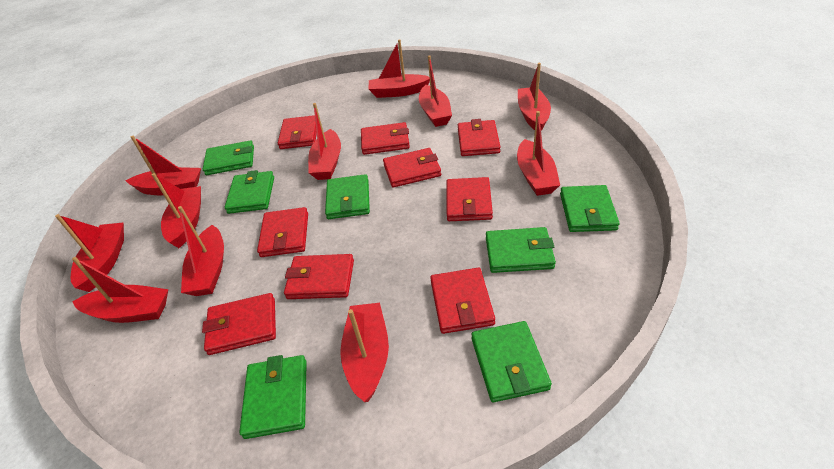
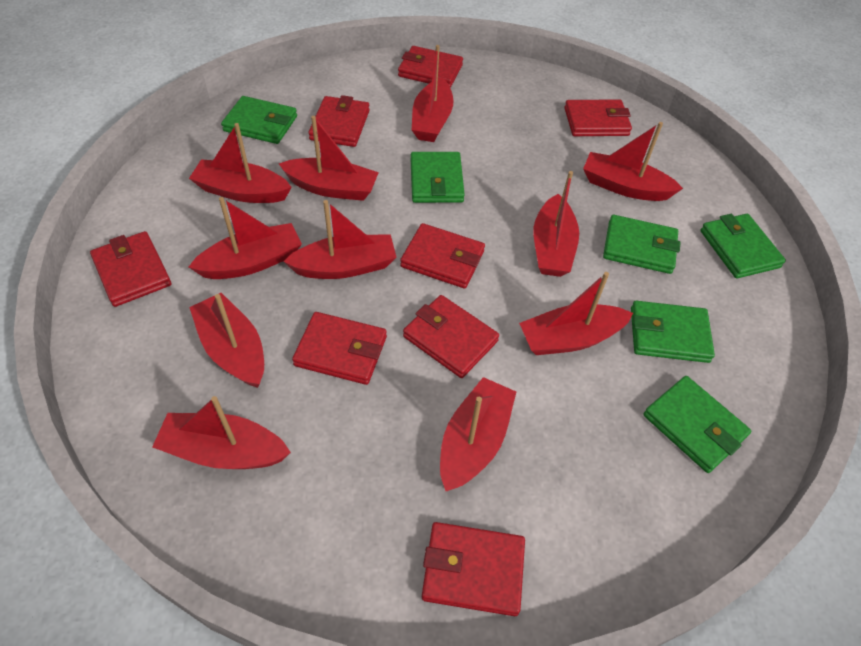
green wallet: [203,140,254,175] [225,170,274,214] [239,355,307,439] [325,174,370,219] [471,321,552,402] [486,227,556,273] [560,185,620,232] = 7 -> [221,96,297,144] [410,152,465,203] [603,215,681,274] [631,301,715,363] [643,376,751,473] [700,214,786,278] = 6
red wallet: [202,293,276,355] [257,207,308,257] [278,115,317,149] [284,254,354,299] [361,122,410,155] [383,148,441,187] [430,268,495,334] [446,177,493,221] [458,119,500,156] = 9 -> [90,231,171,307] [292,312,387,385] [308,95,370,147] [398,46,463,88] [400,223,485,289] [403,295,499,378] [422,522,525,616] [564,99,632,136] = 8

